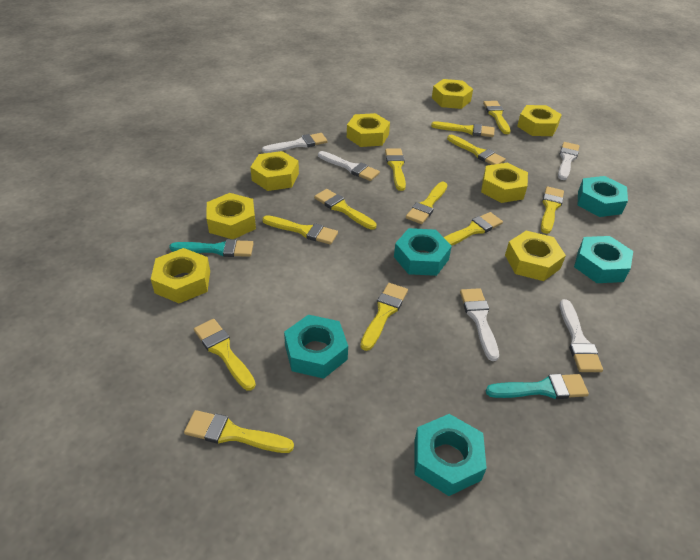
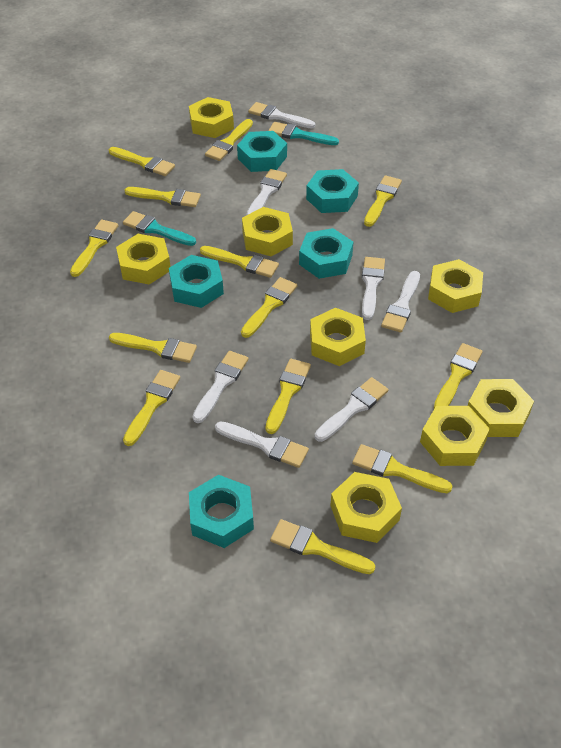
white brush: [262,133,327,153] [318,151,380,181] [460,288,499,361] [558,142,579,180] [560,299,603,372] = 5 -> [193,351,249,423] [215,421,309,468] [246,169,287,215] [248,102,315,129] [315,377,388,442] [362,257,385,320] [381,271,420,333] = 7
yellow brush: [184,410,294,453] [194,319,256,391] [262,215,338,245] [314,189,377,230] [360,283,408,351] [385,149,406,191] [406,182,448,224] [431,122,495,137] [444,212,503,246] [447,135,506,165] [483,101,510,134] [541,186,564,234] = 12 -> [70,220,119,277] [109,147,175,176] [109,333,197,363] [123,370,180,446] [124,187,201,207] [200,246,279,278] [205,119,253,161] [241,277,297,338] [265,359,311,434] [270,519,375,574] [352,444,453,493] [364,175,402,227] [434,343,483,409] = 13

